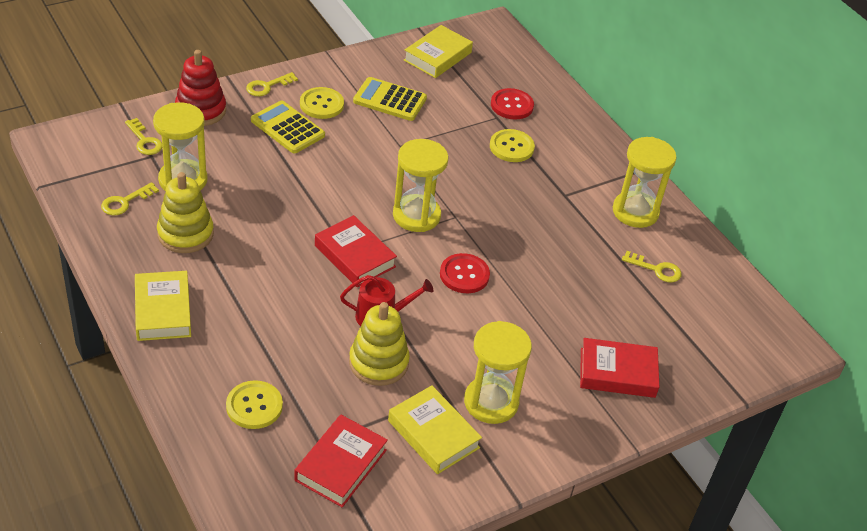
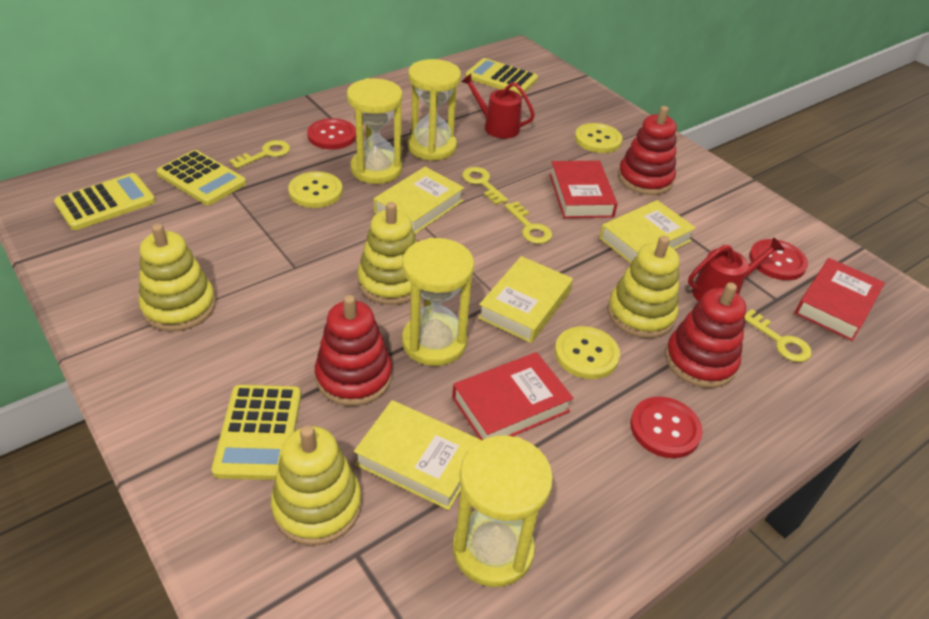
red button: [440,253,490,293] [491,88,534,120] = 2 -> [307,118,356,149] [630,397,703,458] [749,239,808,280] = 3
red stacking toy: [175,50,226,126] = 1 -> [315,295,392,406] [618,106,677,195] [665,282,746,388] = 3
red watering can: [340,275,433,326] = 1 -> [461,74,535,139] [688,237,784,302] = 2
yellow book: [135,271,191,341] [388,385,482,474] [404,25,473,78] = 3 -> [354,400,482,510] [374,167,464,234] [478,256,573,343] [599,200,696,263] = 4
yellow calculator: [251,101,325,153] [353,77,427,121] = 2 -> [54,173,155,230] [157,150,246,205] [212,385,301,480] [465,58,538,95] = 4
yellow stacking toy: [157,172,214,253] [349,302,410,386] = 2 -> [139,224,216,332] [271,425,362,546] [358,202,417,305] [608,236,680,338] = 4

